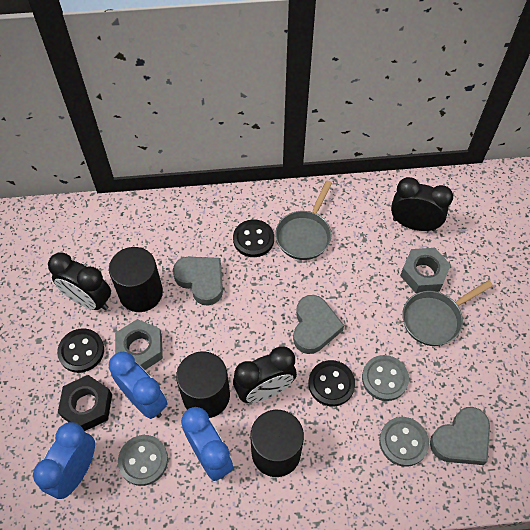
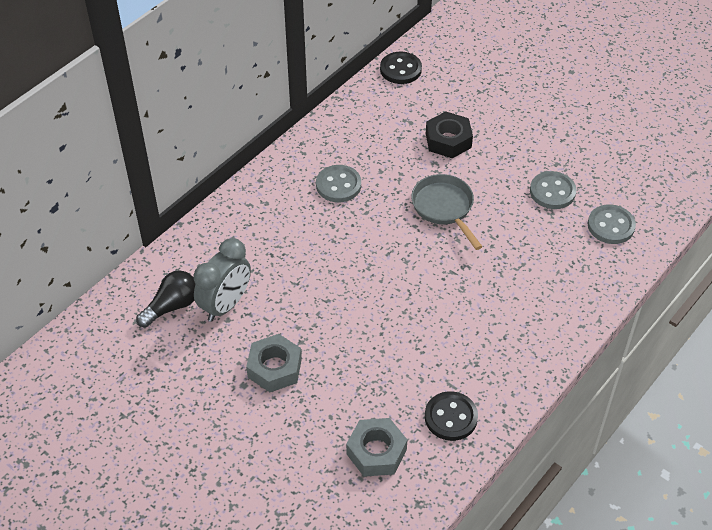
black button: [57,328,104,373] [233,220,274,257] [308,360,355,406] = 3 -> [380,52,422,84] [425,391,478,441] = 2
black clock: [48,252,111,310] [233,346,297,403] [391,177,453,231] = 3 -> none = 0
black cylinder: [109,247,163,312] [176,352,230,418] [250,410,304,477] = 3 -> none = 0
black light bulb: none = 0 -> [136,270,196,327] = 1
blue clock: [33,422,95,499] [109,352,168,419] [181,407,233,481] = 3 -> none = 0
grey clock: none = 0 -> [194,238,251,322] = 1
grey heart: [173,257,223,306] [293,295,344,354] [430,407,490,465] = 3 -> none = 0
grey pan: [275,180,332,260] [402,280,493,346] = 2 -> [411,174,483,250] = 1

